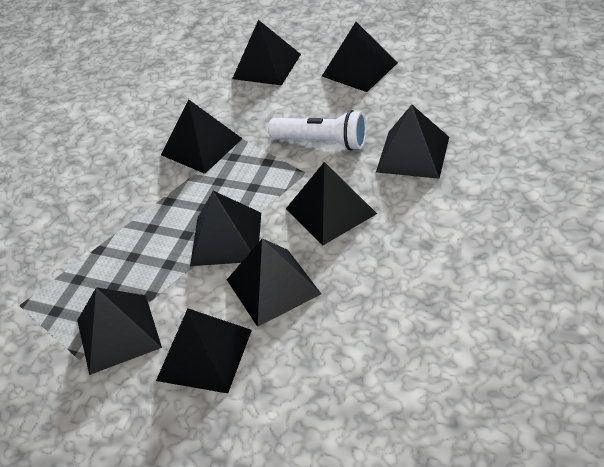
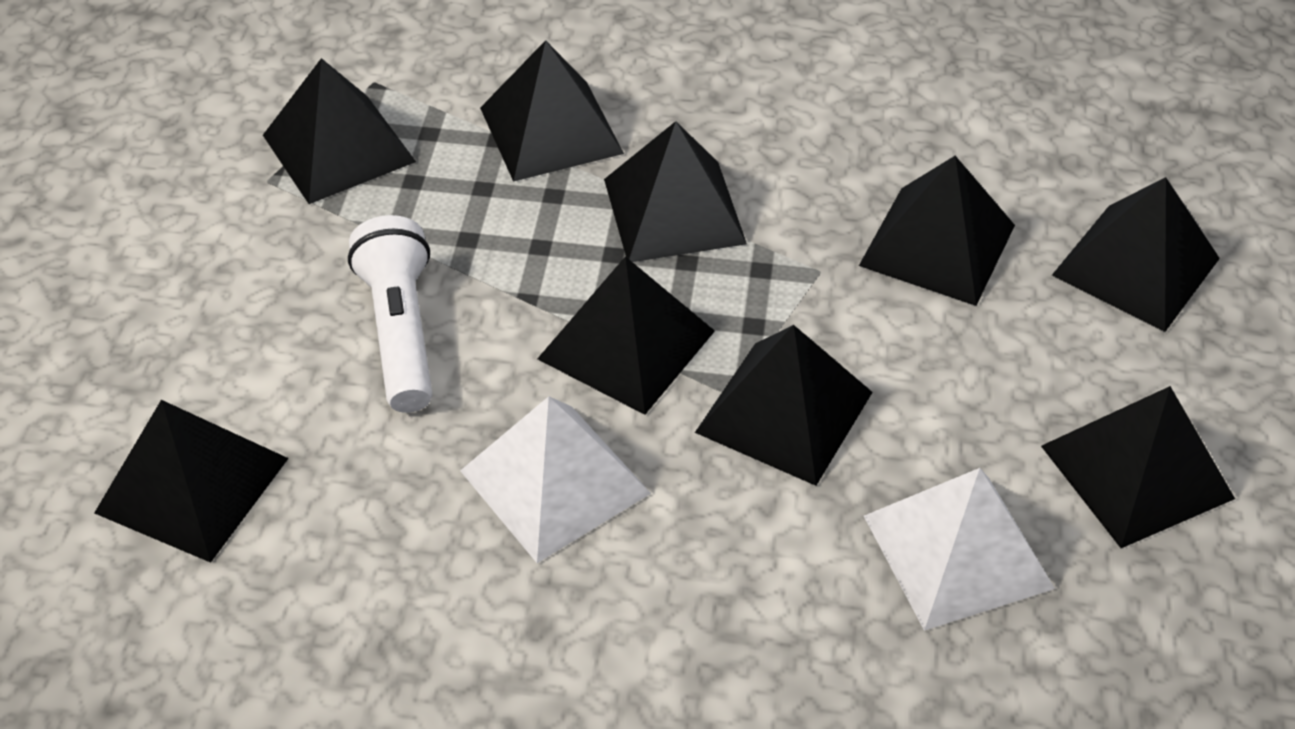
white pyramid: none = 0 -> [460,396,651,563] [864,468,1055,631] = 2

